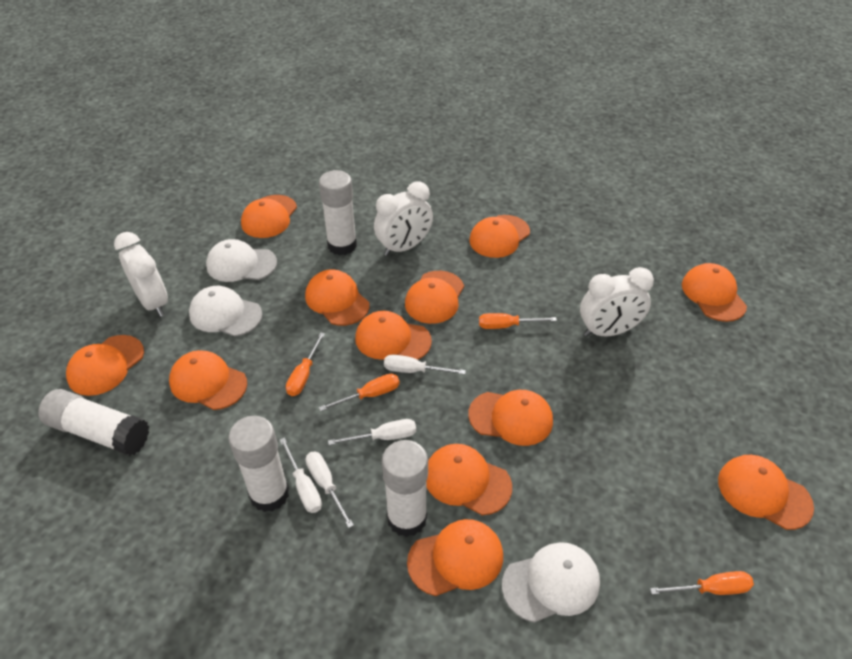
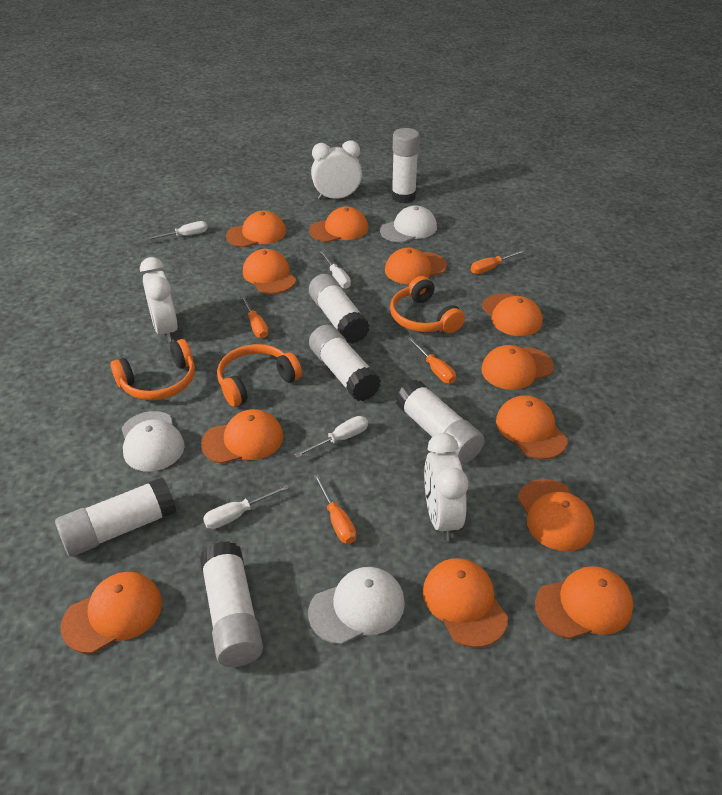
orange headphones: none = 0 -> [111,339,195,400] [217,344,302,407] [390,276,465,333] = 3
white glue stick: [38,389,149,456] [229,416,289,512] [319,170,357,255] [382,440,428,537] = 4 -> [55,477,177,557] [200,541,263,667] [309,274,370,344] [309,325,381,401] [392,128,420,203] [396,379,485,464] = 6

